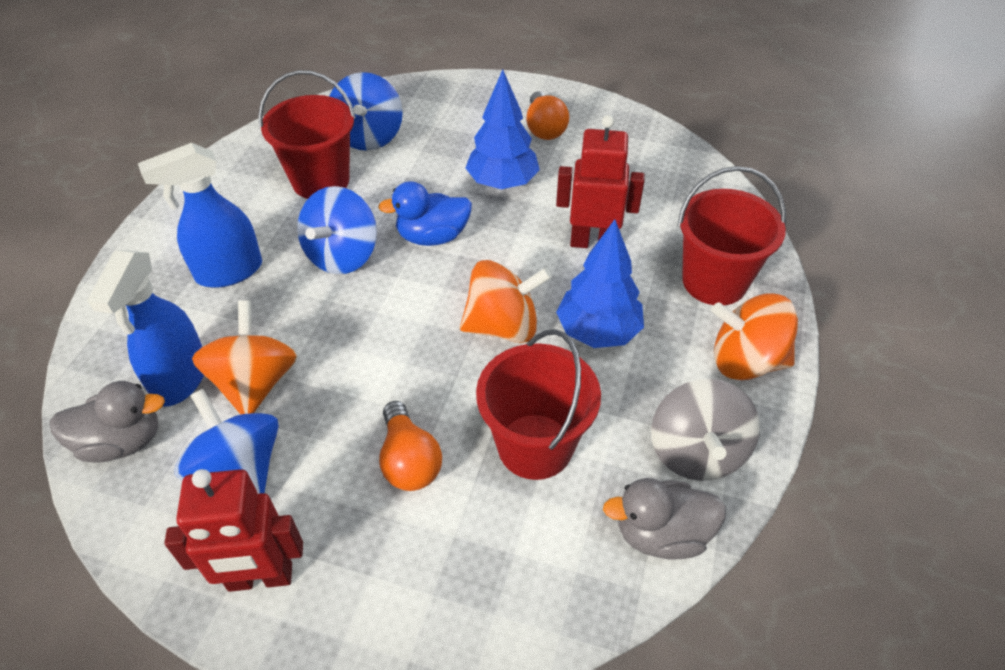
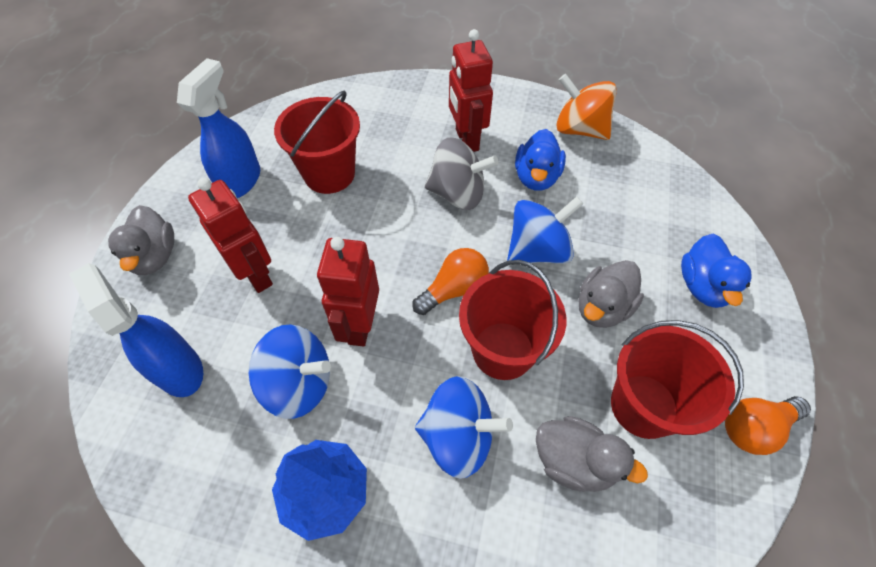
blue duck: [378,181,472,246] = 1 -> [515,129,566,190] [681,234,752,308] = 2
blue tree: [465,69,540,189] [556,219,644,348] = 2 -> [272,440,367,541] = 1
grey duck: [49,381,165,463] [603,478,726,559] = 2 -> [108,205,174,275] [536,416,648,492] [579,260,644,328] = 3
orange spinning top: [192,300,298,415] [460,260,552,343] [711,294,798,380] = 3 -> [556,74,617,140] = 1
red robot: [164,469,303,592] [556,115,645,248] = 2 -> [188,178,273,293] [317,237,379,347] [449,29,493,152] = 3

